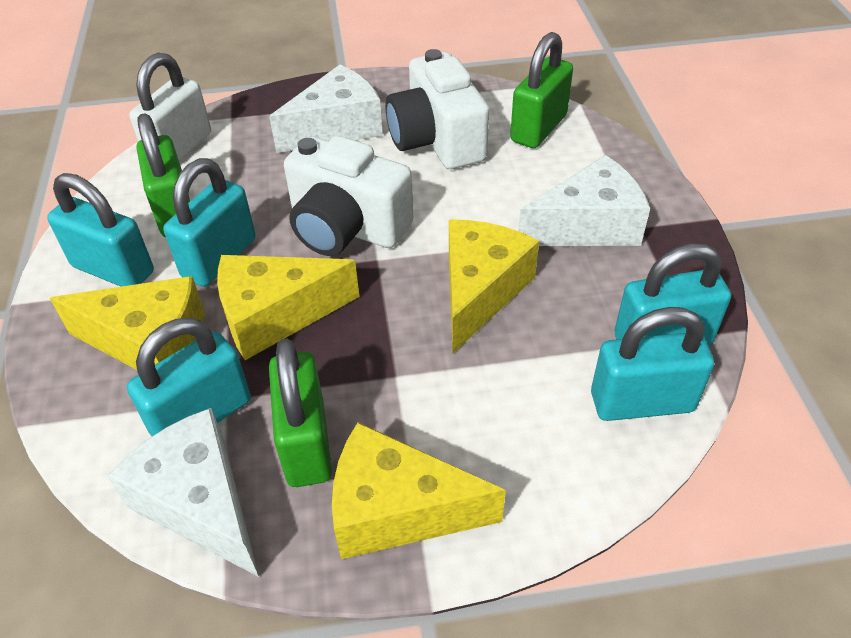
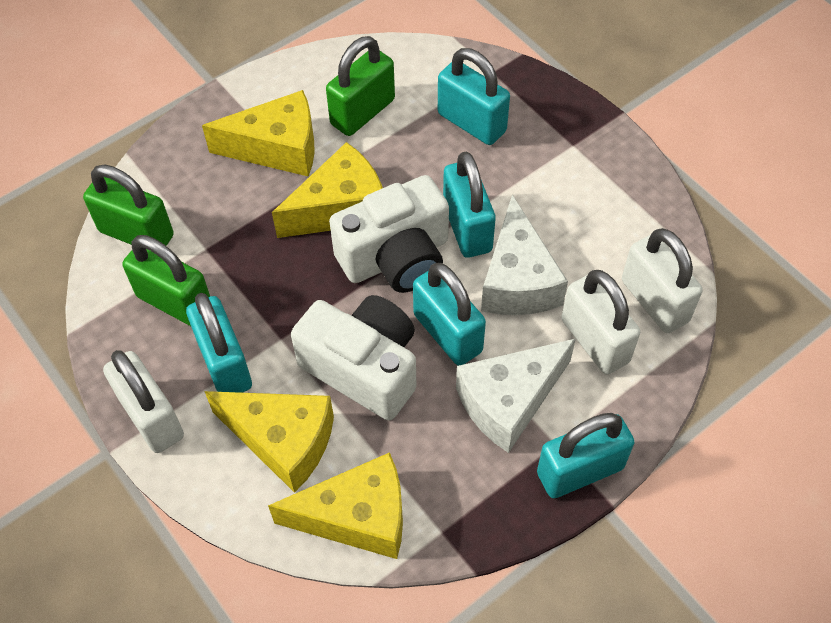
white cheese: [107,408,259,577] [269,65,383,153] [518,155,650,246] = 3 -> [456,339,576,453] [481,195,568,315] = 2
white padlock: [129,53,211,161] = 1 -> [103,350,184,453] [561,270,640,375] [622,228,703,333] = 3

